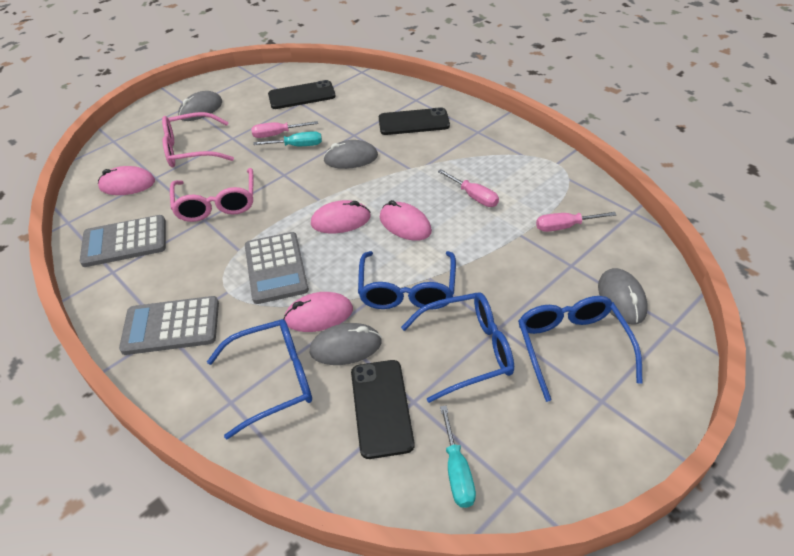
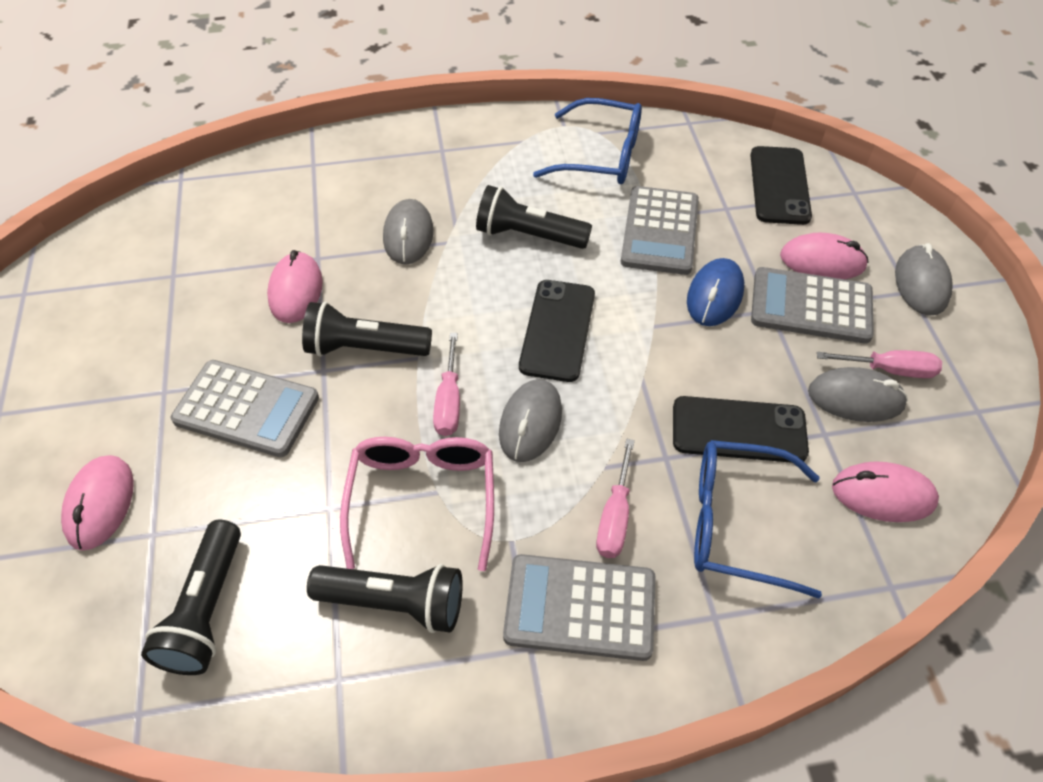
black flashlight: none = 0 -> [141,520,241,675] [302,302,432,357] [307,564,463,633] [476,185,592,249] = 4
blue glasses: [207,319,312,439] [358,251,456,310] [401,292,514,403] [518,296,643,402] = 4 -> [533,98,642,184] [694,440,822,599] = 2
blue mouse: none = 0 -> [687,258,744,326] = 1
grey calculator: [80,215,166,267] [119,296,219,355] [245,232,309,304] = 3 -> [171,360,319,457] [503,554,655,661] [621,186,699,275] [751,267,874,344] = 4
pink glasses: [162,112,234,167] [170,168,253,222] = 2 -> [340,437,494,571] = 1
turquoise screwdriver: [253,131,322,146] [440,405,476,508] = 2 -> none = 0

